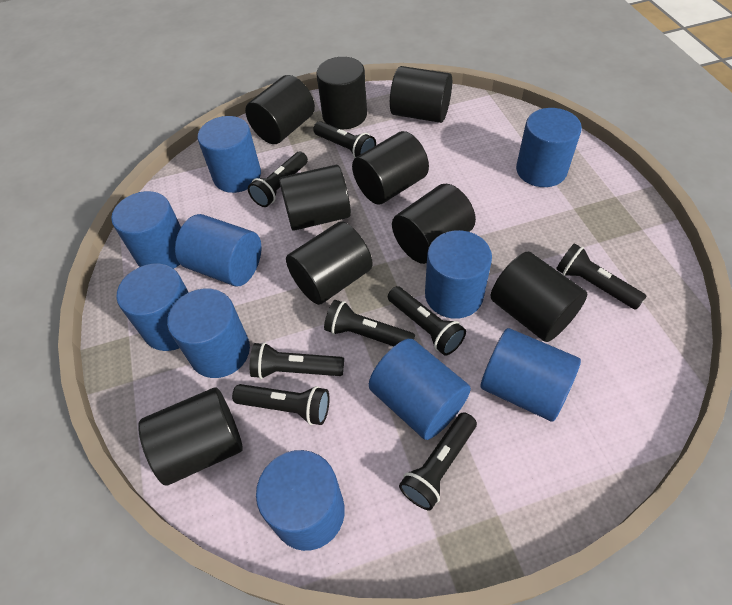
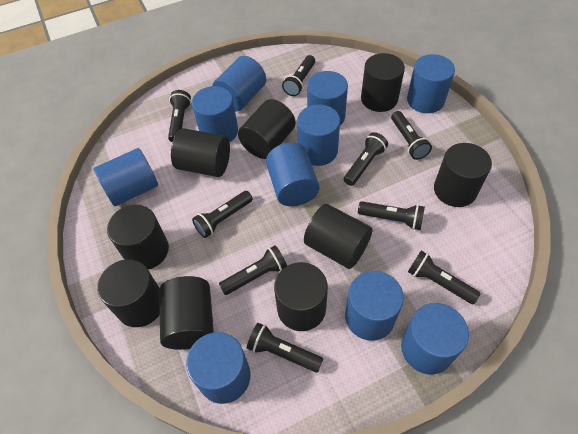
black flashlight: [232,384,330,425] [248,152,308,207] [250,342,344,379] [313,121,376,158] [324,300,415,346] [388,286,466,356] [399,412,477,511] [556,243,647,310] = 8 -> [168,90,191,142] [192,191,253,238] [219,245,287,295] [247,323,323,373] [282,55,315,96] [344,132,388,186] [358,201,425,230] [391,111,432,160] [408,251,481,304] = 9

